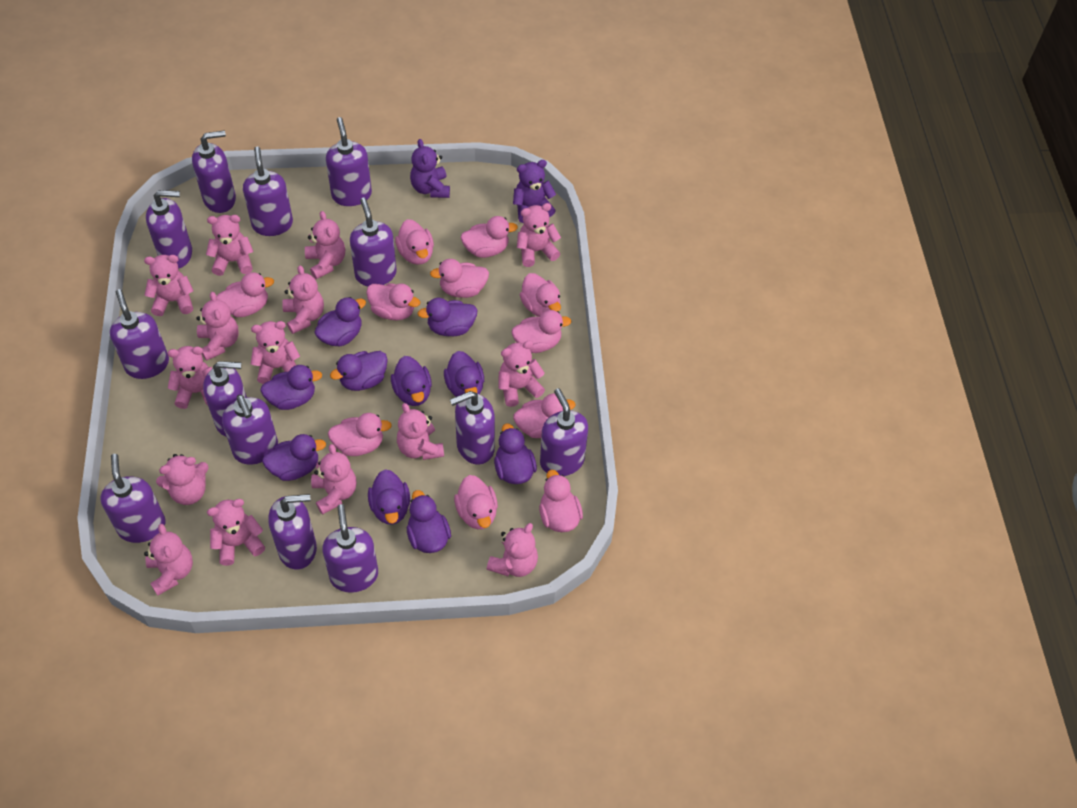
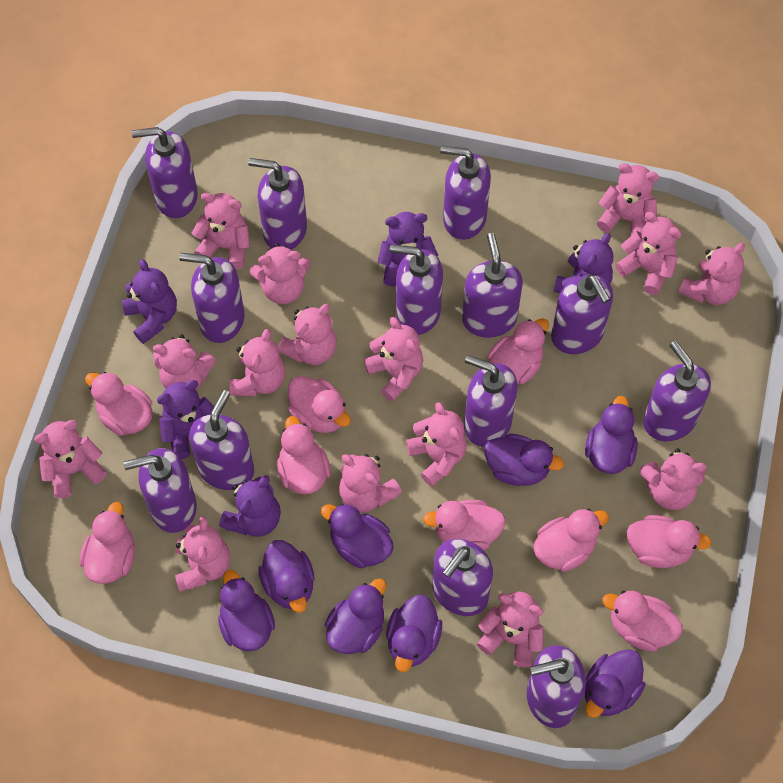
pink duck: [216,272,274,317] [328,413,392,456] [366,283,420,320] [395,219,434,265] [430,259,489,298] [454,475,498,529] [461,216,518,258] [511,310,571,353] [513,393,576,438] [520,273,561,317] [539,470,583,532] = 11 -> [80,502,135,584] [85,372,153,436] [277,416,330,495] [288,376,351,433] [423,500,506,550] [488,318,549,384] [533,509,609,572] [602,591,683,652] [627,515,712,568] = 9
purple duck: [260,365,322,410] [262,434,326,481] [314,297,366,347] [330,351,388,391] [368,469,410,524] [391,356,432,406] [407,490,451,553] [418,298,478,336] [444,351,484,397] [494,423,537,484] = 10 -> [218,570,275,652] [258,540,314,613] [321,504,394,568] [325,578,386,654] [386,595,442,672] [484,434,564,486] [585,396,638,474] [585,649,645,718] = 8
purple teddy bear: [410,139,450,198] [513,160,556,223] = 2 -> [122,259,177,344] [157,380,214,459] [219,475,281,537] [378,212,438,287] [553,233,613,293] = 5

